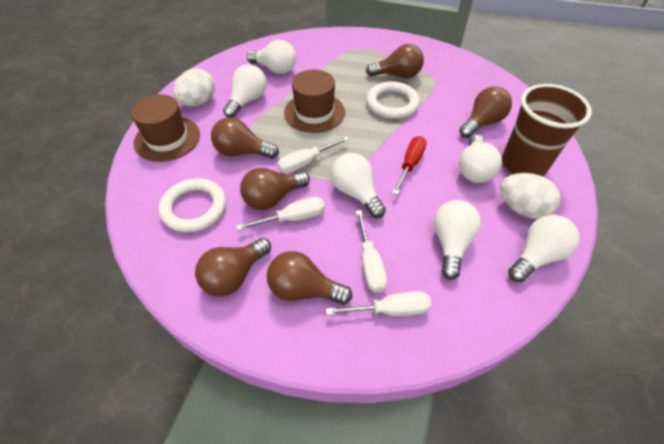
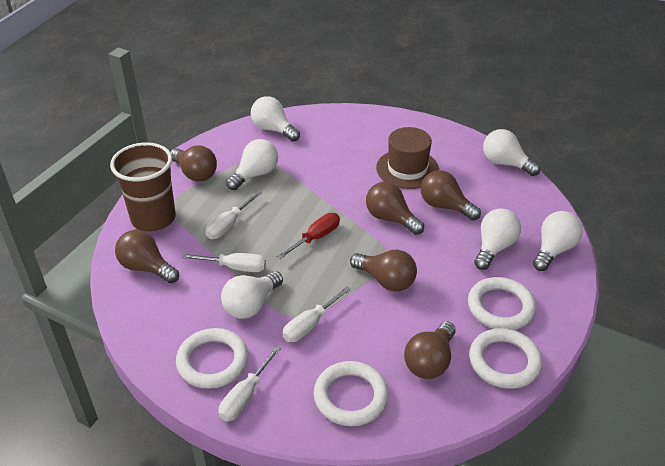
brown hat: [131,94,200,162] [284,69,345,133] = 2 -> [376,127,439,189] = 1
white egg: [173,68,215,107] [500,173,560,219] = 2 -> none = 0
white ring: [158,178,226,233] [366,81,420,119] = 2 -> [176,328,248,389] [314,361,389,426] [468,277,536,330] [469,328,542,389] = 4

